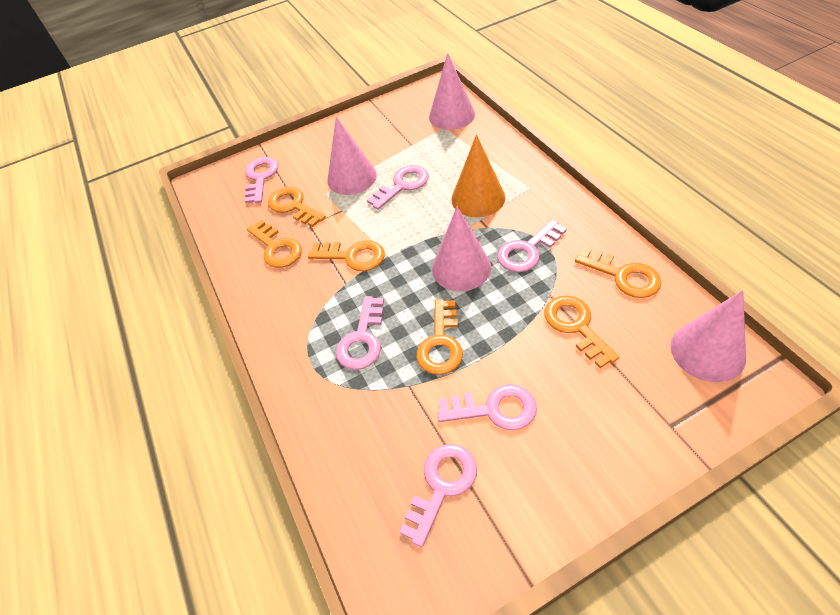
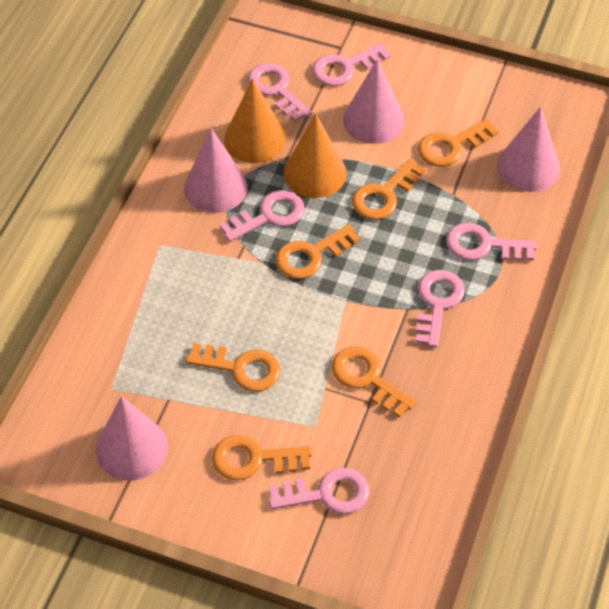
orange cone: [451,135,505,217] = 1 -> [224,78,286,163] [283,113,347,198] = 2

